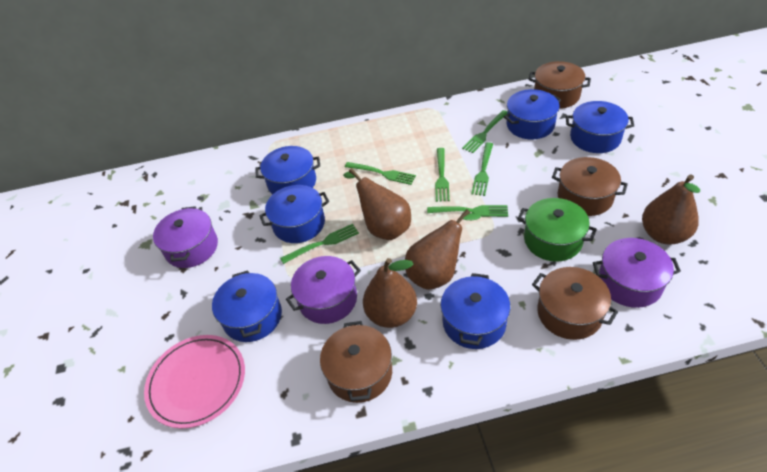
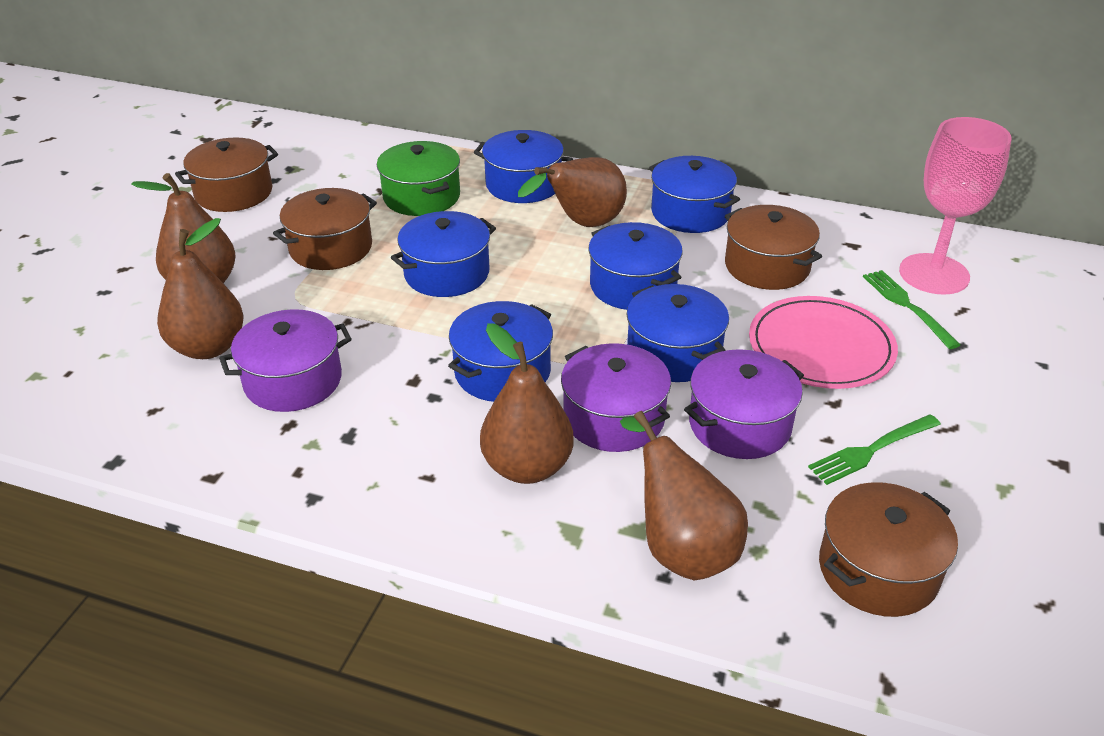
brown pear: [343,168,411,240] [363,258,417,328] [405,209,481,290] [642,174,700,244] = 4 -> [131,173,236,283] [157,218,244,359] [480,323,574,484] [518,157,627,227] [620,411,748,580] = 5
green fork: [280,224,359,264] [345,162,416,185] [427,205,508,217] [435,148,450,202] [462,110,507,153] [471,142,493,196] = 6 -> [808,414,941,485] [863,270,960,349] = 2
pink goblet: none = 0 -> [899,117,1011,295] = 1

